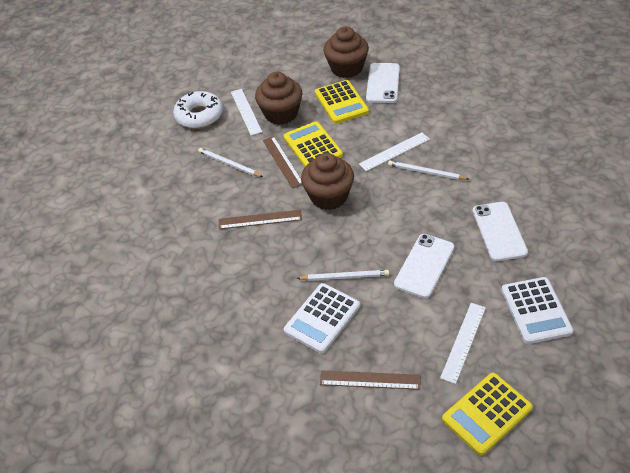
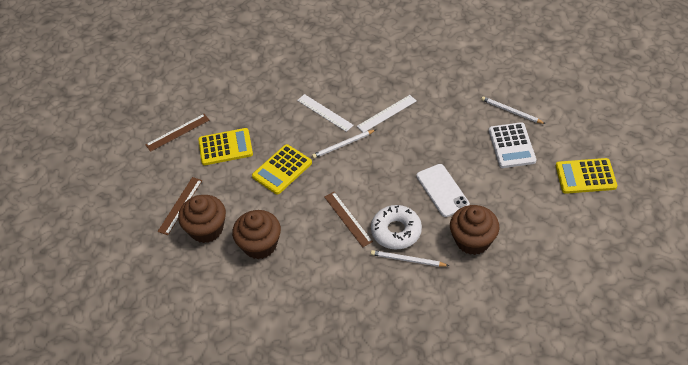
white calculator: [284,283,360,353] [501,277,573,344] = 2 -> [489,122,536,168] = 1
white phone: [366,63,400,103] [394,234,454,298] [472,202,528,261] = 3 -> [417,164,470,217] = 1
white ruler: [231,89,262,135] [359,132,430,171] [440,303,486,384] = 3 -> [297,94,354,132] [357,95,416,132] = 2

